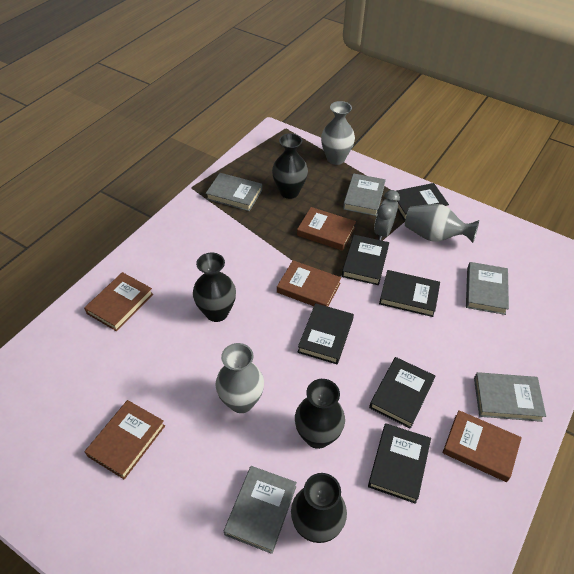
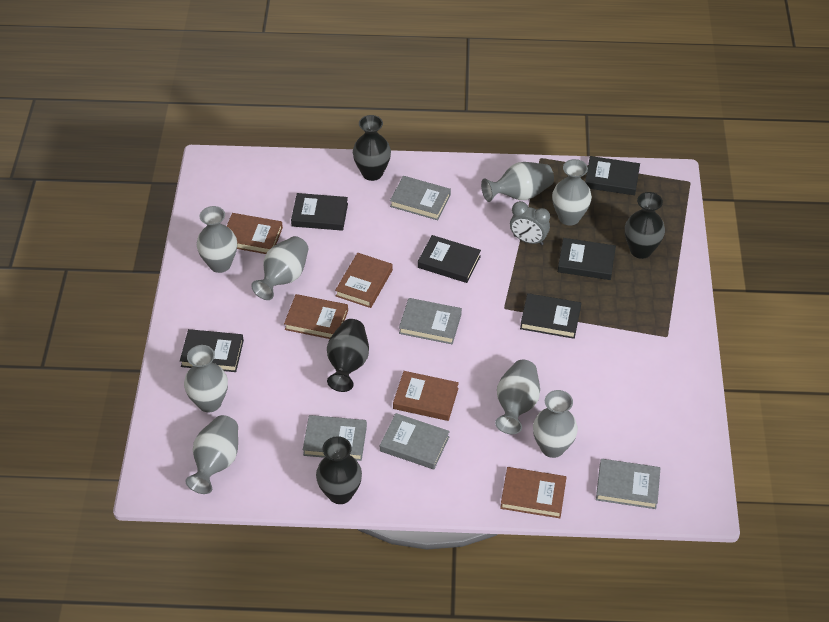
grey vase: [215,343,264,413] [321,101,355,165] [405,204,479,243] = 3 -> [184,345,228,413] [185,415,238,494] [197,206,237,273] [251,236,309,300] [481,162,554,202] [495,360,540,434] [533,390,578,458] [552,159,592,226] = 8

